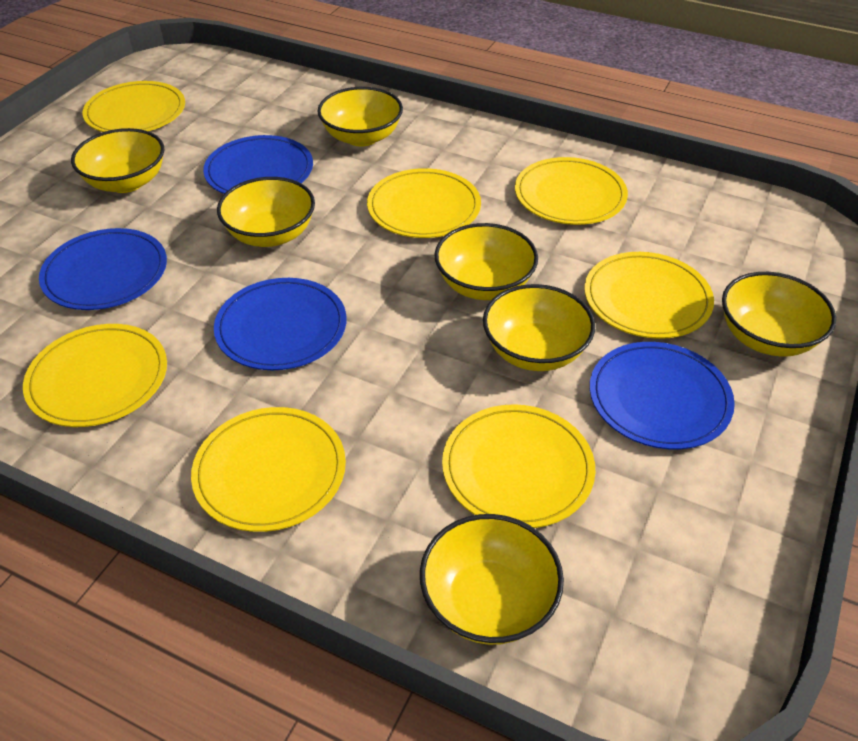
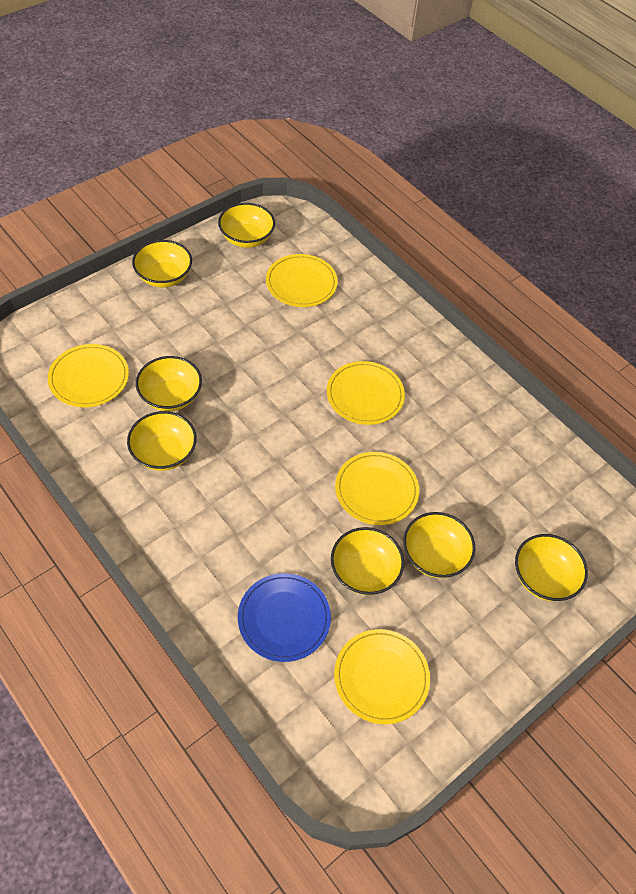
blue plate: [39,228,167,310] [203,135,313,194] [214,278,346,370] [590,342,735,449] = 4 -> [238,573,331,662] = 1
yellow plate: [23,324,167,427] [82,81,185,132] [191,407,346,532] [367,168,481,238] [442,404,596,528] [515,157,628,225] [585,252,714,339] = 7 -> [48,344,129,407] [266,254,338,307] [327,361,405,425] [334,629,430,724] [335,452,419,525] = 5

